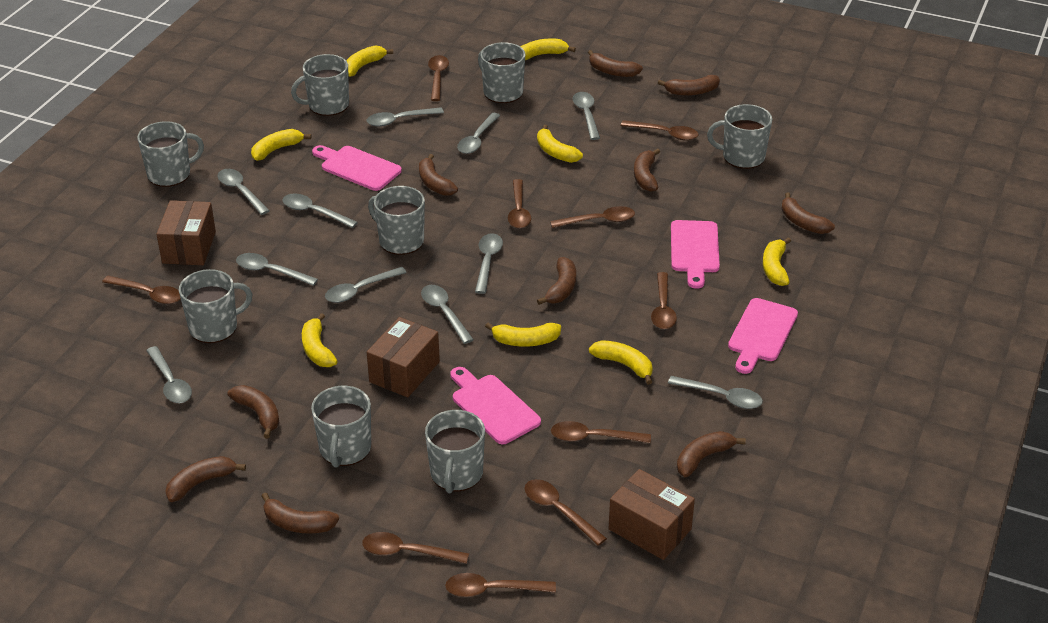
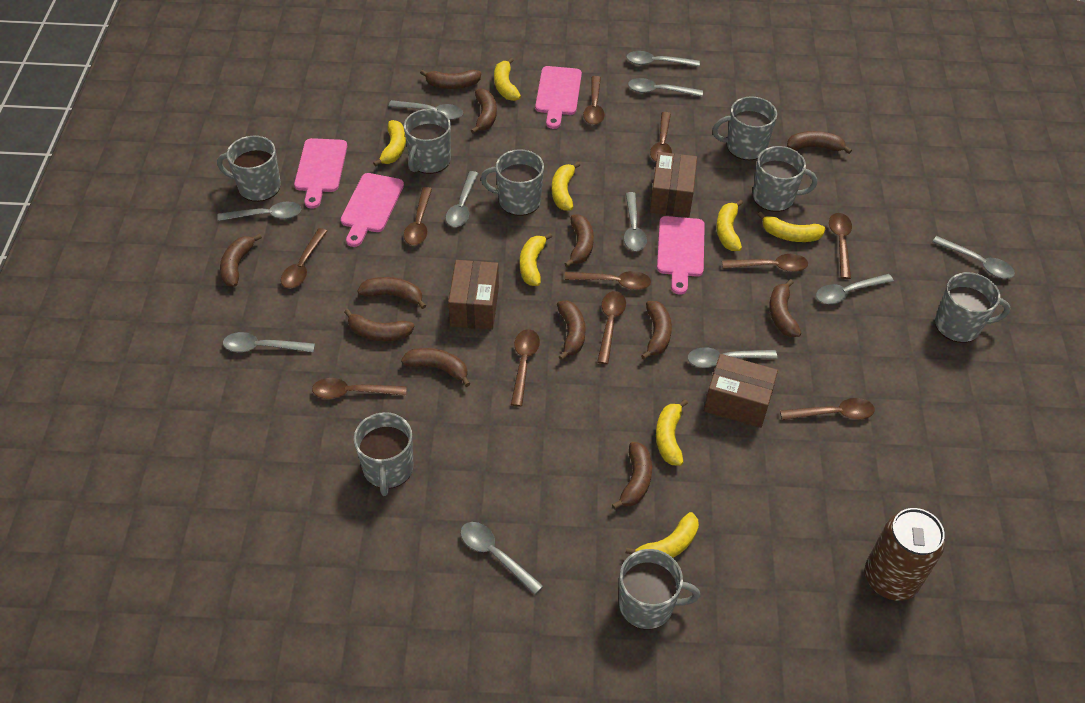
brown banana: [166,456,246,502] [227,385,280,438] [261,493,339,534] [419,154,458,196] [537,257,576,305] [588,50,643,77] [634,148,660,192] [658,75,720,96] [677,431,746,477] [781,193,835,234] = 10 -> [220,234,262,287] [344,309,415,341] [357,277,426,309] [401,348,470,387] [420,70,481,89] [471,88,497,134] [557,300,586,360] [565,214,594,267] [612,442,652,510] [641,301,672,360] [769,279,801,337] [787,131,852,154] = 12
brown can: none = 0 -> [865,508,945,601] = 1
brown spoon: [102,276,181,304] [362,532,469,564] [428,55,449,101] [445,573,556,597] [508,179,531,229] [525,479,607,546] [550,206,635,228] [551,421,651,443] [620,120,698,141] [651,272,677,329] = 10 -> [281,228,328,289] [312,378,407,399] [404,187,432,245] [511,329,540,407] [564,271,651,290] [583,76,605,125] [597,291,626,364] [650,112,672,162] [722,254,808,272] [780,398,875,420] [829,213,852,279] = 11

